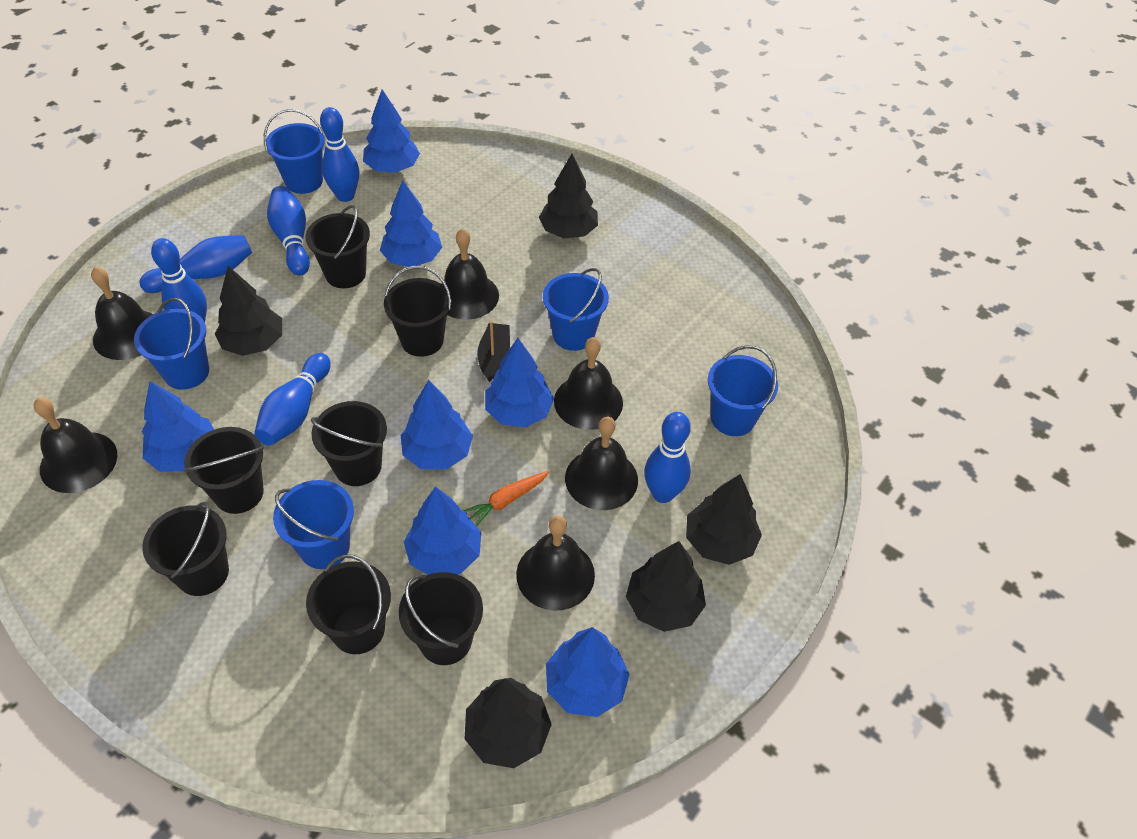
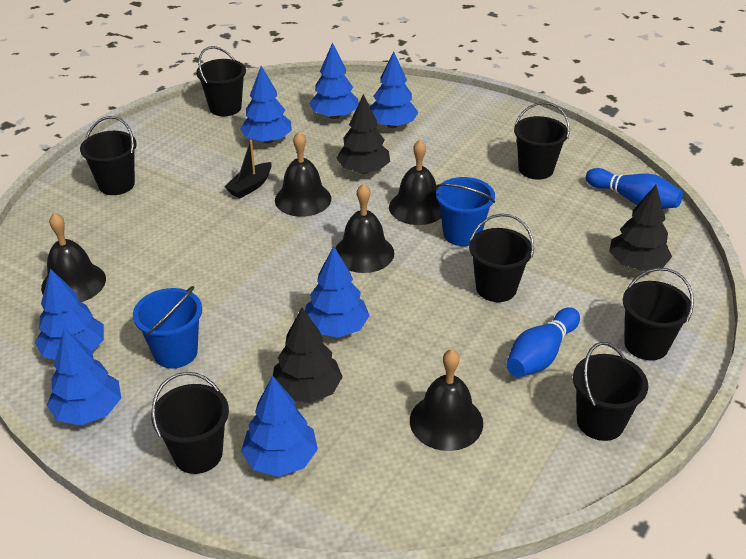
black bell: [33,397,117,493] [91,267,153,360] [441,228,499,320] [516,516,595,611] [554,337,623,430] [565,417,638,510] = 6 -> [41,213,106,302] [275,132,331,217] [335,183,394,273] [389,139,441,225] [410,349,483,451] = 5
black tree: [215,266,282,356] [464,678,552,768] [539,154,598,238] [626,541,706,632] [686,474,762,565] = 5 -> [273,308,343,403] [336,94,390,174] [609,185,672,271] = 3
blue bowling pin: [139,235,252,293] [151,238,207,323] [254,353,331,445] [267,186,310,276] [320,107,359,202] [644,412,691,503] = 6 -> [506,308,580,377] [586,168,683,209] = 2
blue bucket: [134,298,209,390] [264,109,325,194] [273,480,354,569] [543,268,609,351] [708,345,778,436] = 5 -> [133,286,202,368] [436,177,495,246] = 2
orange carrot: [463,471,549,527] = 1 -> none = 0

